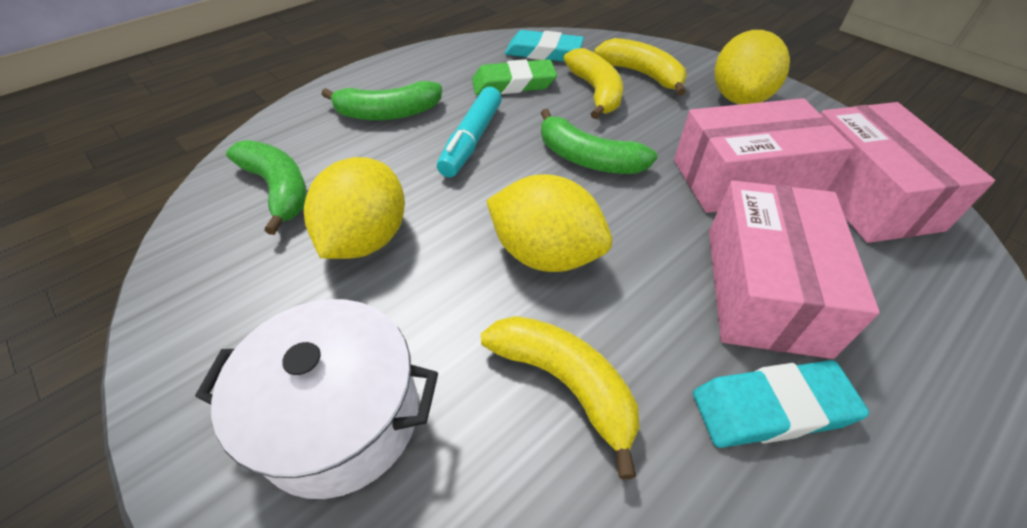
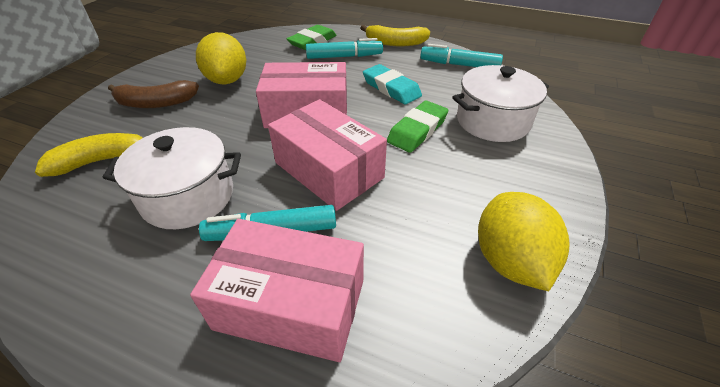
brown banana: none = 0 -> [108,80,199,108] = 1
green banana: [226,140,307,235] [321,81,442,120] [541,109,657,174] = 3 -> none = 0
green eraser: [472,59,557,95] = 1 -> [287,25,337,50] [387,101,448,153] = 2
turquoise eraser: [505,30,584,62] [693,360,869,448] = 2 -> [363,64,422,105] = 1
turquoise marker: [437,87,502,177] = 1 -> [199,205,336,241] [306,38,383,59] [420,44,503,67] = 3
white pot: [195,299,438,499] = 1 -> [103,127,241,229] [452,65,549,142] = 2
yellow banana: [481,316,640,479] [563,48,623,119] [594,38,687,96] = 3 -> [35,133,143,177] [361,25,430,46] = 2
yellow lemon: [304,157,405,259] [486,174,612,272] [715,30,790,104] = 3 -> [196,32,246,84] [478,192,569,291] = 2

